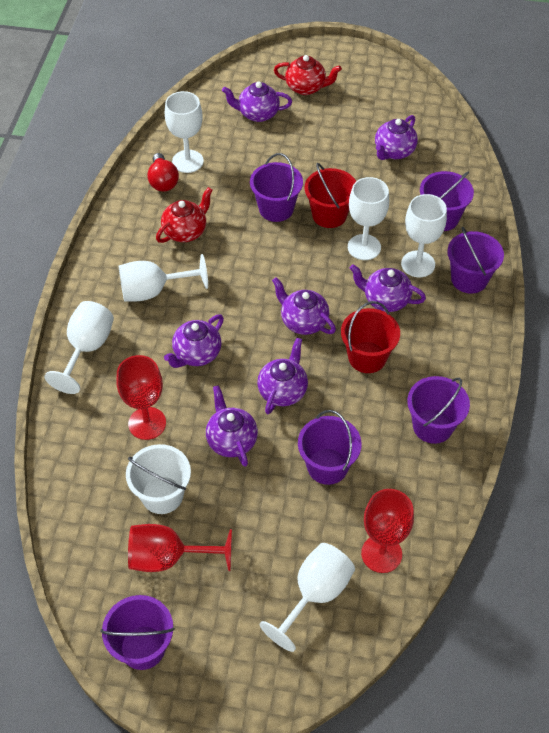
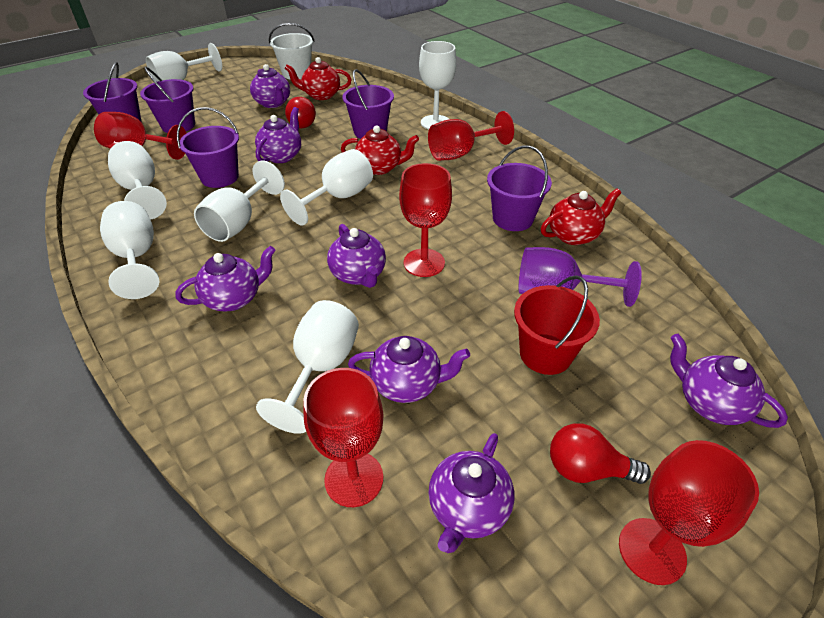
purple bucket: [100,595,175,670] [250,153,303,222] [298,410,362,485] [407,376,470,444] [420,171,474,231] [447,227,504,294] = 6 -> [83,62,142,122] [140,67,195,133] [177,107,239,188] [342,69,394,139] [487,146,552,231] = 5
purple goblet: none = 0 -> [519,247,642,307] = 1
red bucket: [304,163,356,228] [341,301,400,373] = 2 -> [514,275,600,375] = 1
red goblet: [116,355,166,440] [128,524,232,572] [361,489,414,573] = 3 -> [94,112,187,160] [303,368,384,507] [399,163,452,277] [428,111,514,161] [619,440,759,585] = 5
red light bulb: [147,153,179,192] = 1 -> [285,97,316,128] [550,423,651,484] = 2
red teapot: [156,187,213,243] [274,55,342,95] = 2 -> [285,57,352,100] [341,126,419,175] [541,188,621,245] = 3
white goblet: [45,301,114,394] [119,254,208,302] [165,91,204,173] [260,543,355,652] [348,177,389,260] [401,194,447,277] = 6 -> [100,201,159,299] [108,141,167,220] [146,43,222,82] [194,161,285,242] [256,300,359,434] [280,149,373,225] [419,41,456,129] = 7

